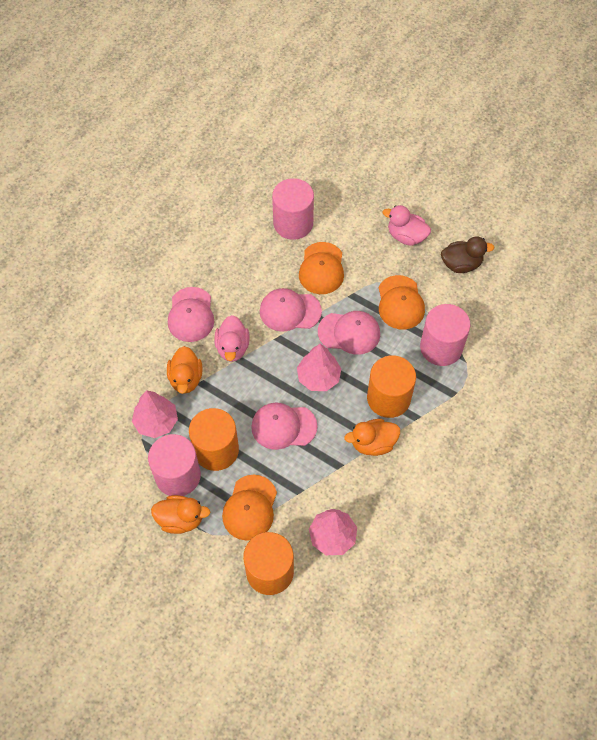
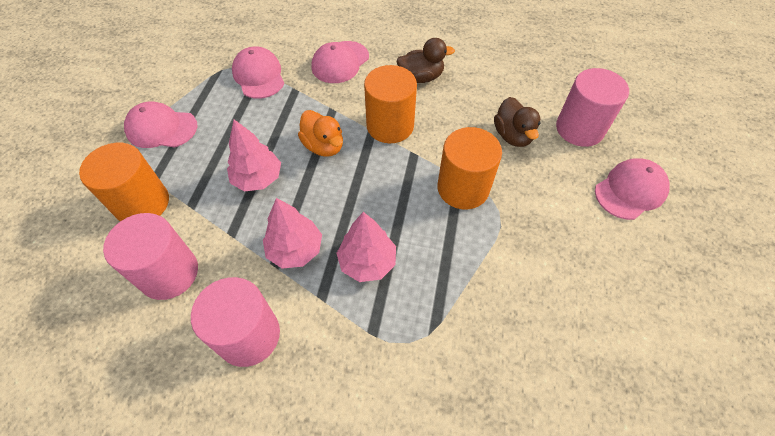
brown duck: [441,236,494,273] = 1 -> [397,38,455,83] [494,97,541,147] = 2
orange cap: [222,475,277,541] [299,242,344,294] [379,275,425,330] = 3 -> none = 0
orange duck: [151,495,211,534] [167,346,203,394] [344,419,400,456] = 3 -> [298,110,343,157] = 1
pink duck: [214,315,250,362] [383,205,431,246] = 2 -> none = 0

